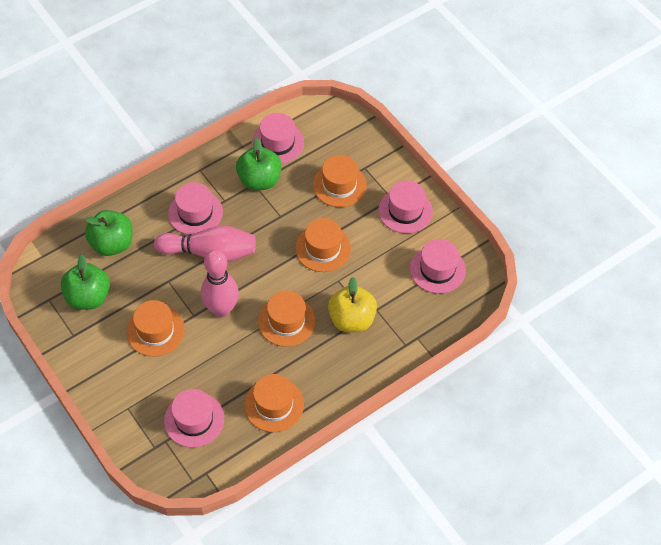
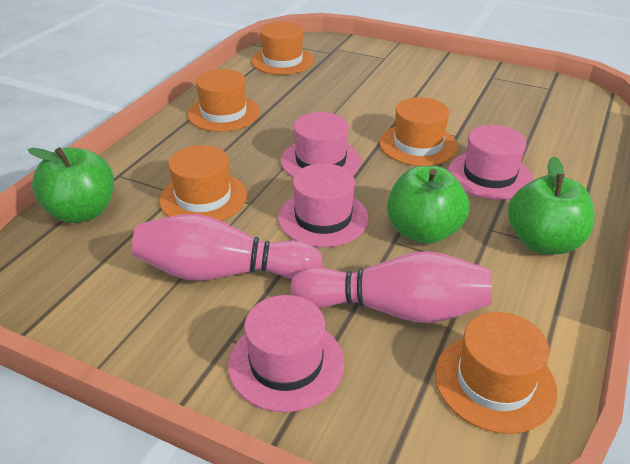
pink hat: [164,389,224,448] [168,182,223,235] [252,113,304,164] [378,180,433,233] [410,239,466,294] = 5 -> [228,295,344,412] [278,163,369,247] [281,112,361,178] [448,125,533,200] = 4
yellow apple: [328,277,377,332] = 1 -> none = 0

